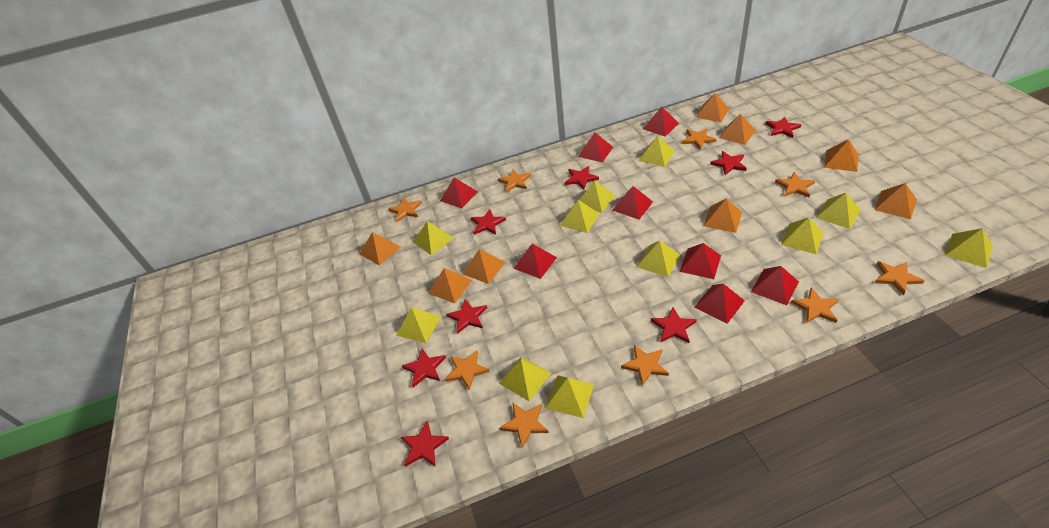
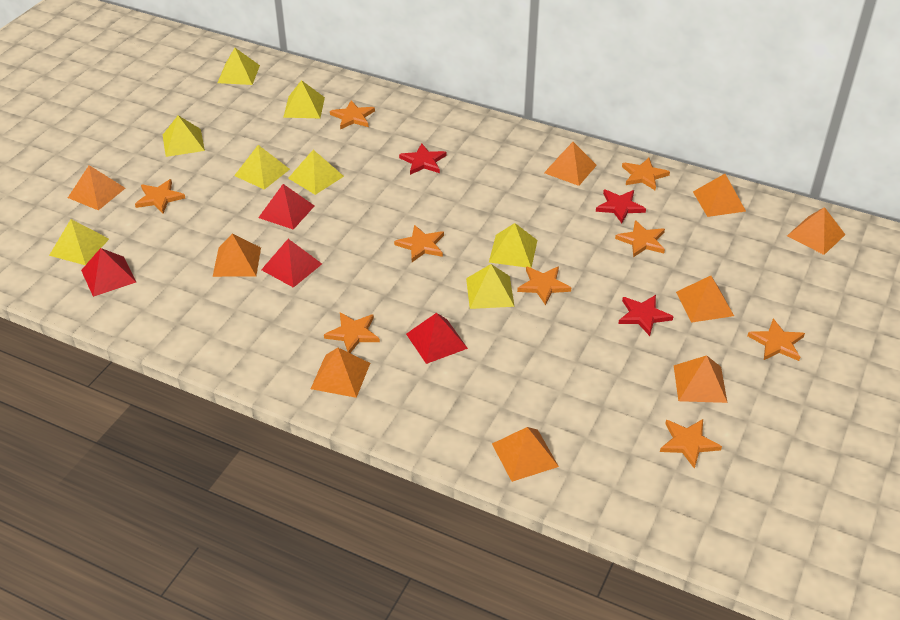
orange pyramid: [360,232,401,266] [428,268,472,303] [462,249,506,284] [696,93,729,122] [704,198,742,233] [719,114,756,145] [824,139,859,172] [874,183,917,219] = 8 -> [68,165,125,210] [213,234,261,277] [311,348,370,398] [492,427,559,482] [544,142,597,186] [674,355,727,403] [676,276,734,323] [693,174,746,217] [787,207,845,255] = 9
red pyramid: [440,177,478,209] [513,244,557,279] [578,133,613,162] [612,186,653,220] [643,107,679,137] [680,243,721,279] [695,284,745,324] [751,266,799,305] = 8 -> [81,248,136,297] [258,184,314,230] [261,239,322,288] [406,313,468,364] = 4
red star: [401,421,449,467] [402,348,446,388] [446,299,487,334] [471,209,506,235] [565,166,599,190] [651,307,697,343] [710,151,747,175] [766,116,801,138] = 8 -> [399,143,446,175] [596,190,646,223] [618,295,674,336] = 3
yellow pyramid: [396,307,442,343] [413,221,454,255] [499,356,551,401] [545,375,594,418] [560,200,600,233] [580,180,615,213] [637,241,680,277] [638,136,675,167] [781,218,824,254] [816,193,861,229] [945,228,993,268] = 11 -> [49,219,109,265] [163,115,205,157] [217,48,260,85] [234,145,290,189] [283,80,325,118] [288,150,344,195] [466,264,515,309] [489,223,538,268] = 8

